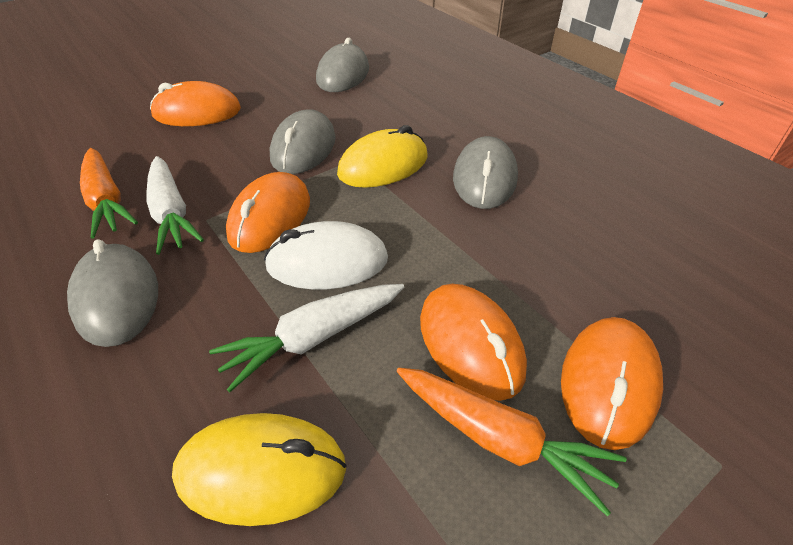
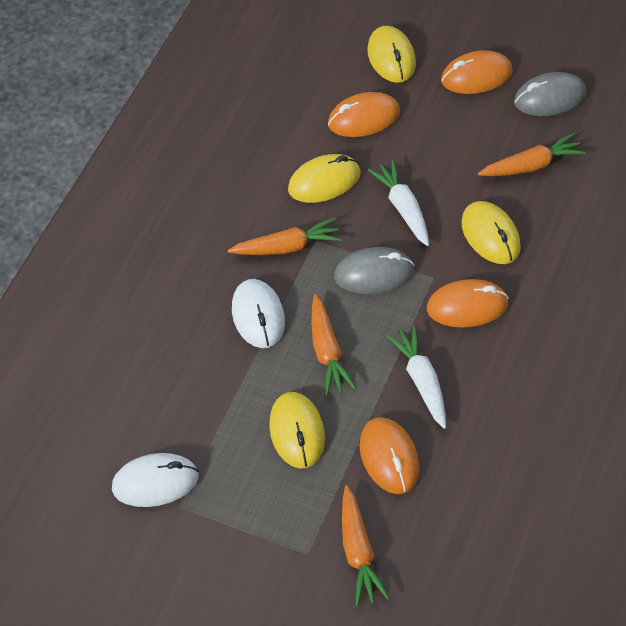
grey mouse: [67,240,158,347] [270,109,336,174] [316,38,369,92] [453,136,518,209] = 4 -> [334,247,414,294] [514,72,587,116] = 2
orange carrot: [80,148,138,239] [397,368,627,517] = 2 -> [228,218,342,255] [311,294,357,396] [342,486,390,607] [478,133,586,176] = 4
white mouse: [264,221,388,289] = 1 -> [112,453,199,507] [232,279,285,348] = 2
yellow mouse: [172,413,346,526] [337,125,428,188] = 2 -> [269,392,325,468] [288,154,361,203] [367,26,416,83] [461,201,521,264] = 4

